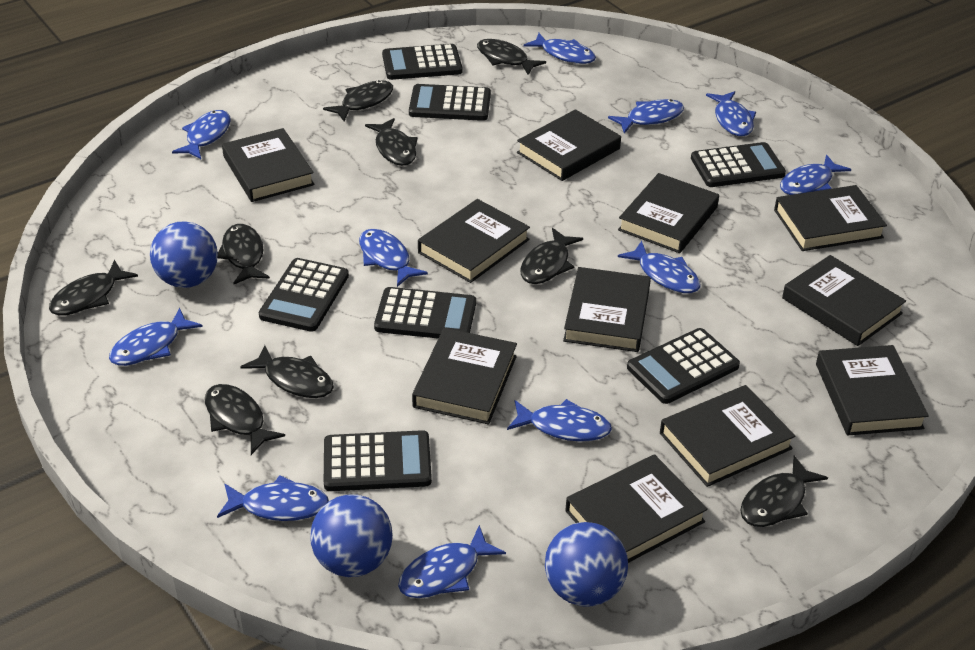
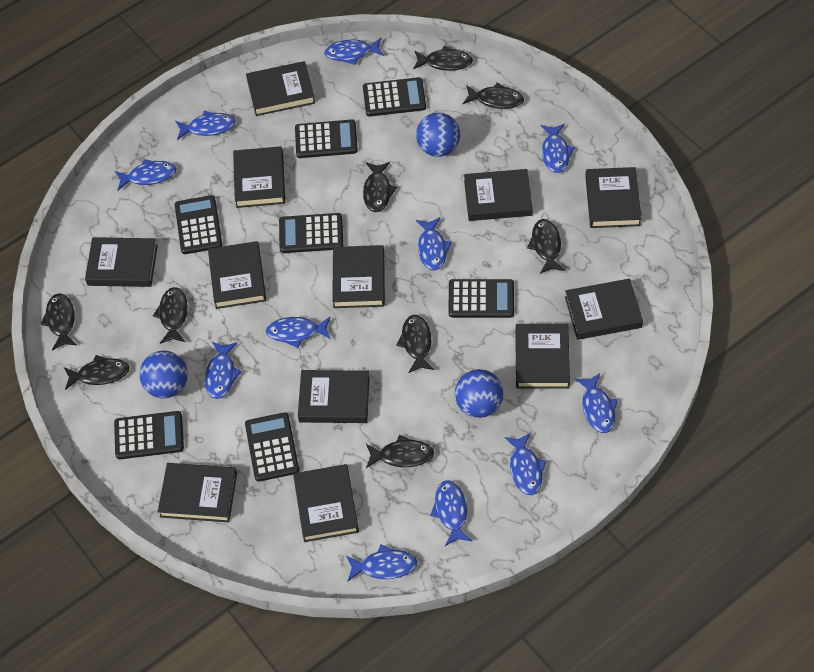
black book: [222,128,315,202] [412,328,517,424] [418,199,530,283] [517,109,621,181] [563,267,651,352] [565,454,708,563] [618,173,719,253] [660,385,795,487] [774,185,887,251] [782,255,906,346] [816,345,929,435] = 11 -> [85,237,158,287] [158,463,237,522] [208,241,266,309] [233,146,285,208] [246,61,315,116] [293,464,359,542] [298,370,370,423] [332,245,385,308] [464,169,533,221] [515,324,570,389] [565,279,643,340] [585,167,641,228] = 12

